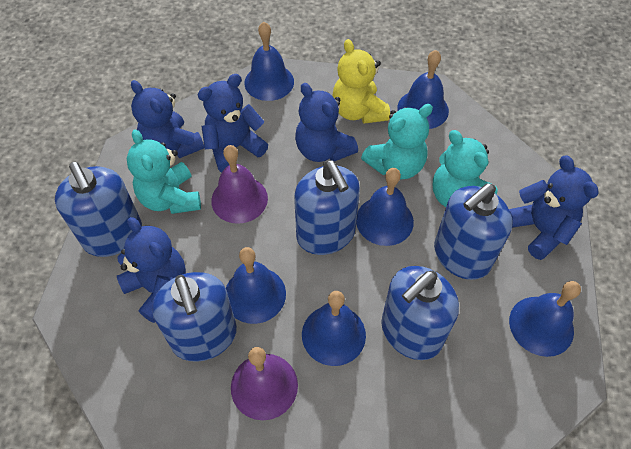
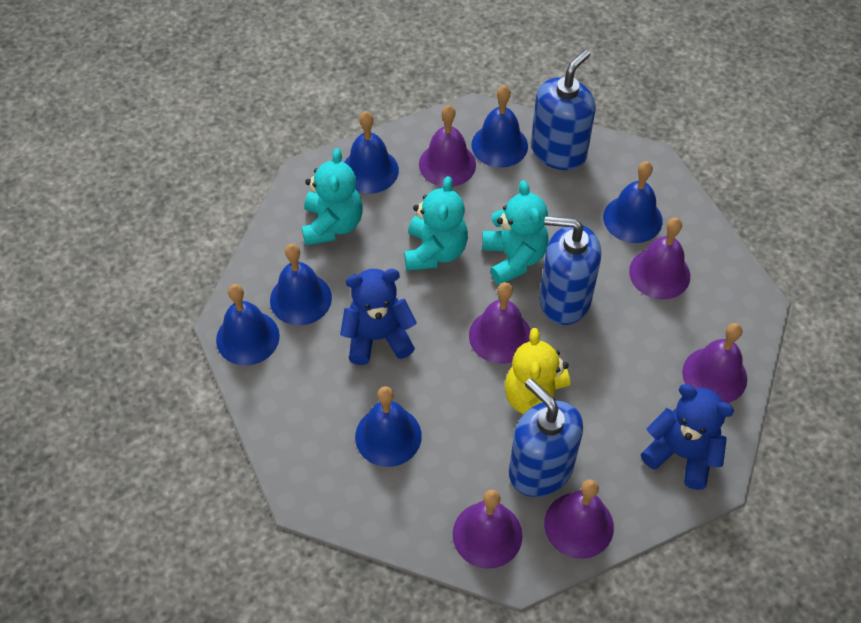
blue soap dispenser: [55,162,142,257] [152,272,237,362] [294,160,360,255] [381,266,459,360] [434,183,513,280] = 5 -> [509,378,583,497] [531,49,596,170] [540,216,601,325] = 3
blue teddy bear: [117,217,186,323] [131,80,204,159] [197,74,268,172] [295,83,358,162] [509,155,599,260] = 5 -> [340,269,417,365] [641,384,734,490] = 2
purple bell: [211,145,268,224] [231,347,298,420] = 2 -> [419,105,476,187] [453,489,523,569] [469,282,531,364] [544,479,614,559] [629,218,690,299] [682,323,747,403] = 6

